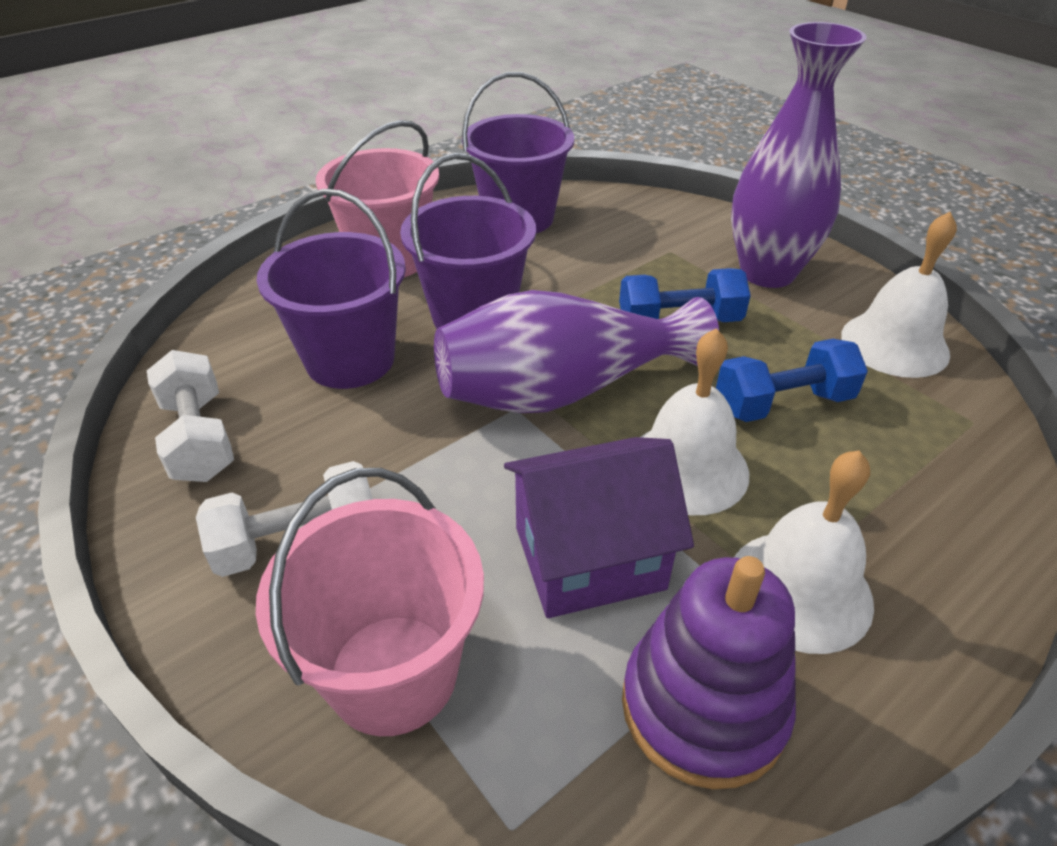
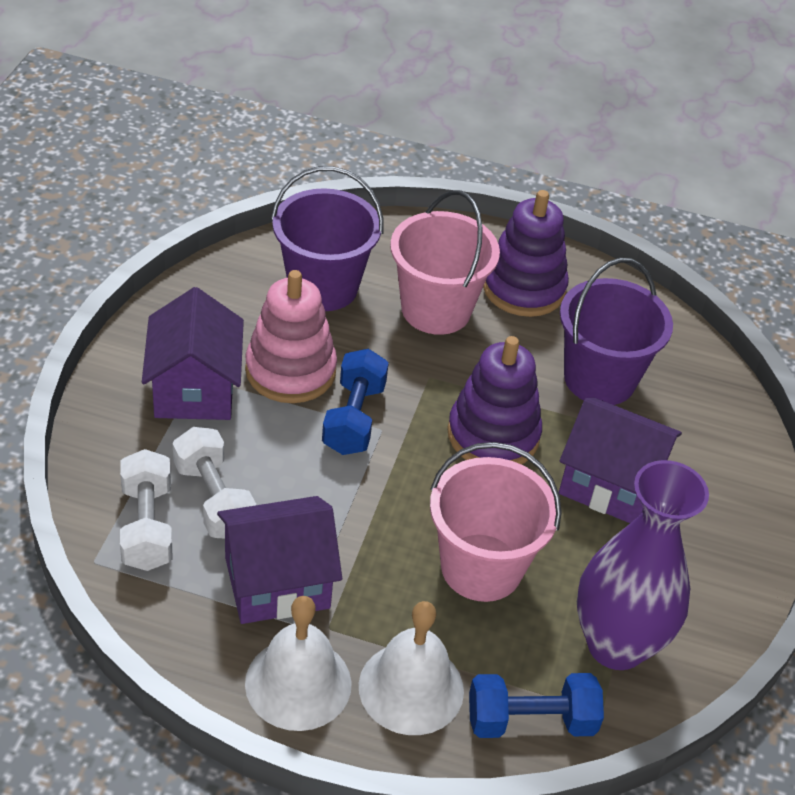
pink stacking toy: none = 0 -> [245,270,337,403] = 1
purple bucket: [257,189,406,389] [400,153,536,328] [462,72,574,233] = 3 -> [271,166,383,311] [560,258,673,405] = 2
purple house: [504,437,694,618] = 1 -> [142,287,244,420] [217,496,342,624] [559,398,682,523] = 3
purple stacking toy: [622,556,796,790] = 1 -> [447,336,542,465] [483,190,569,317] = 2
purple vase: [434,290,719,413] [731,22,866,288] = 2 -> [577,460,709,670] = 1
white bell: [641,328,749,515] [734,450,874,654] [841,212,957,378] = 3 -> [245,596,352,731] [359,601,464,735] = 2

